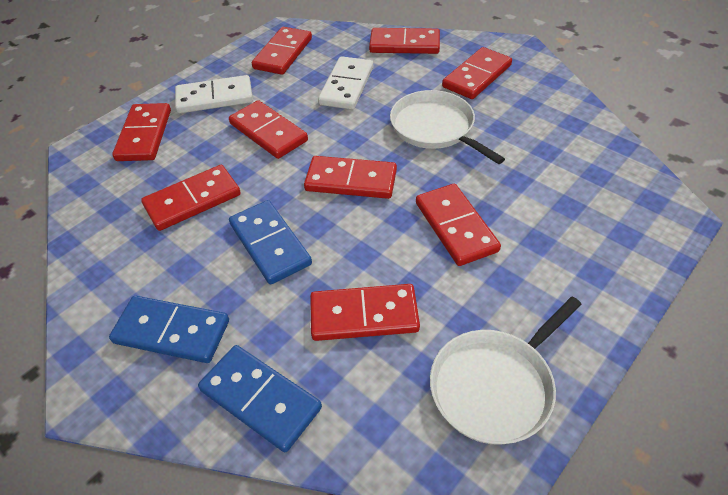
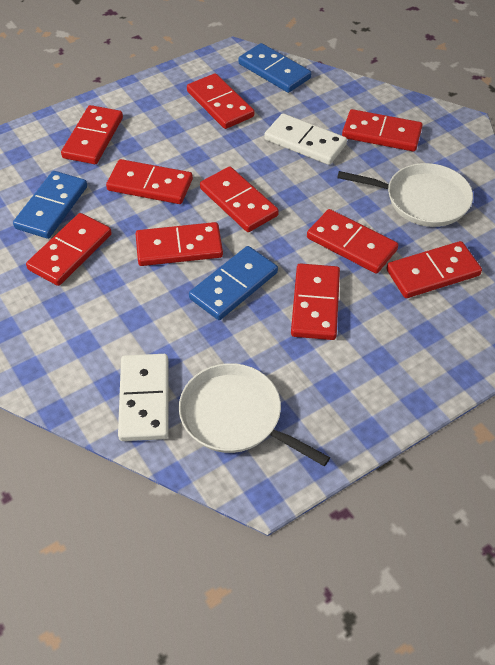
red domino: [112,103,171,161] [141,165,241,231] [229,100,308,159] [252,27,312,75] [304,156,397,199] [310,284,420,341] [369,28,440,54] [416,184,501,266] [442,47,512,99] = 9 -> [26,213,112,286] [61,105,123,164] [106,159,193,204] [136,222,223,266] [187,73,254,129] [200,167,279,232] [291,263,340,340] [307,209,398,274] [342,109,423,151] [386,241,482,298] = 10

